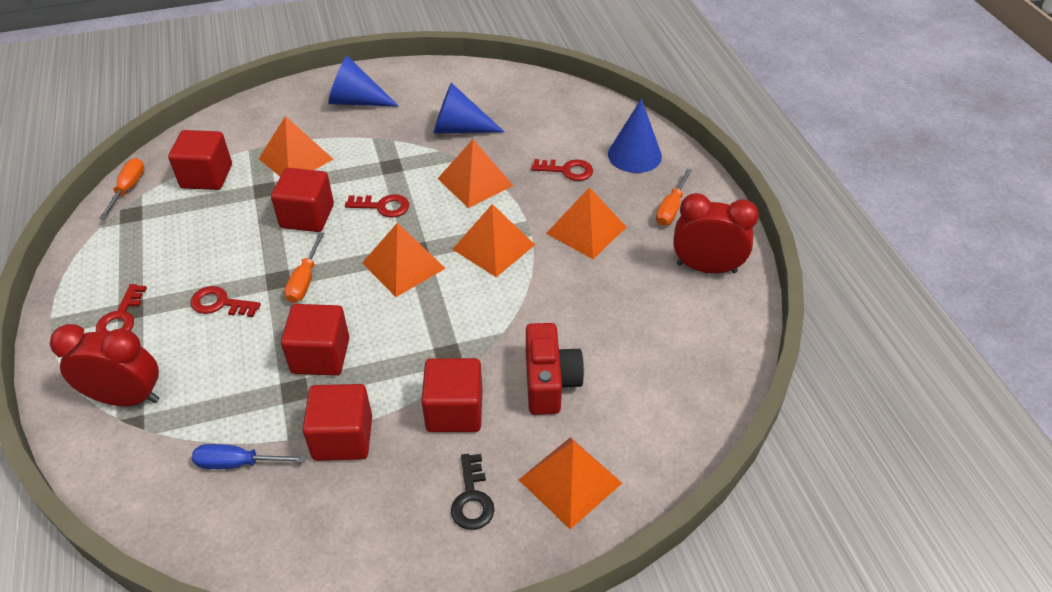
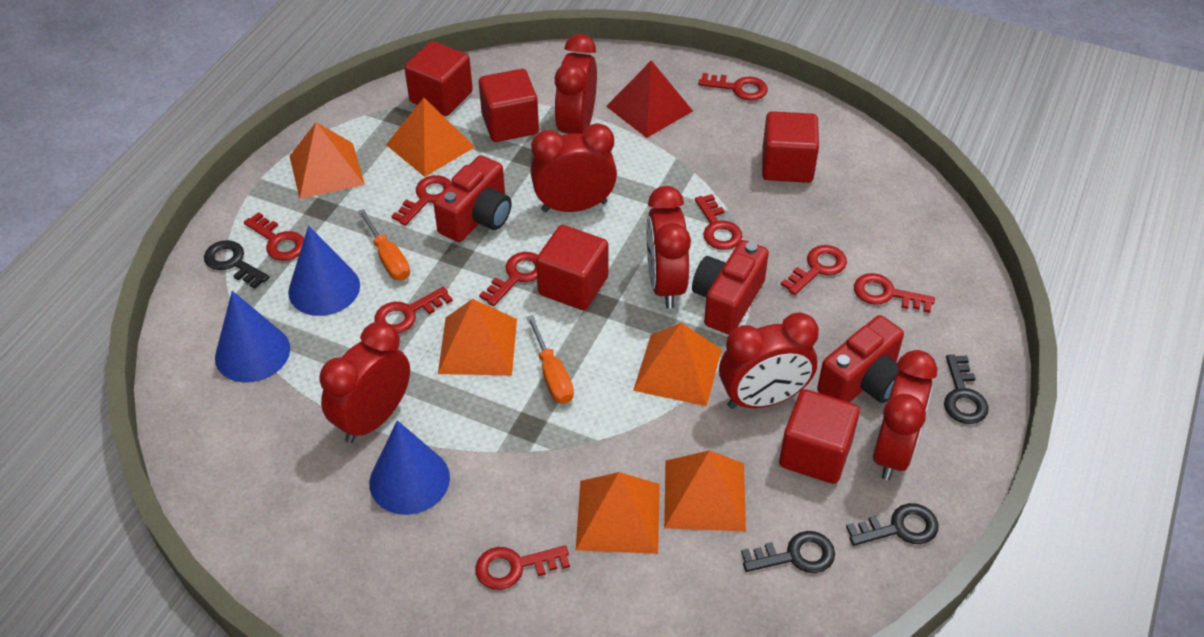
black key: [451,454,495,530] = 1 -> [204,240,270,289] [741,531,835,573] [846,503,939,546] [944,355,989,424] = 4
blue screwdriver: [192,444,306,469] = 1 -> none = 0
orange screwdriver: [99,158,145,219] [284,232,325,303] [656,169,692,226] = 3 -> [358,209,410,281] [526,315,574,404] = 2
red camera: [526,323,584,415] = 1 -> [433,155,512,242] [692,240,769,334] [817,315,904,403] = 3
red clock: [50,324,159,406] [673,193,759,273] = 2 -> [320,321,410,443] [530,123,617,212] [554,34,597,134] [646,186,691,309] [719,312,819,409] [873,350,937,480] = 6
red key: [96,284,147,333] [190,286,261,317] [345,194,409,217] [531,159,593,181] = 4 -> [244,212,304,261] [374,287,453,333] [392,175,451,226] [475,545,570,590] [479,252,538,306] [695,194,743,250] [698,73,768,101] [781,245,847,295] [854,273,935,313] = 9
red pyramid: none = 0 -> [606,60,693,138] = 1

